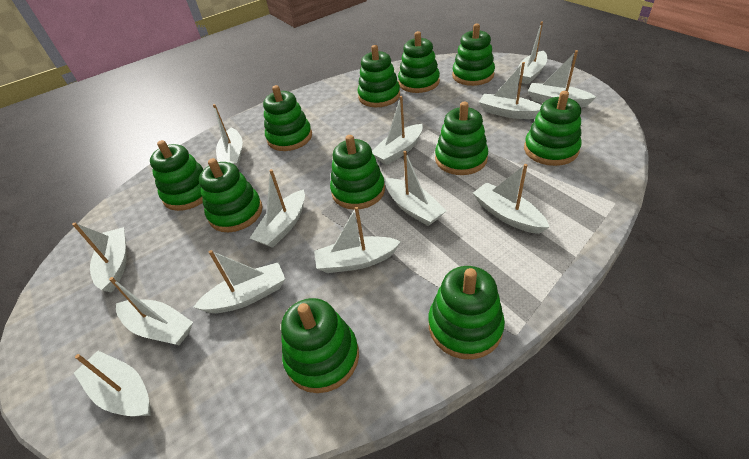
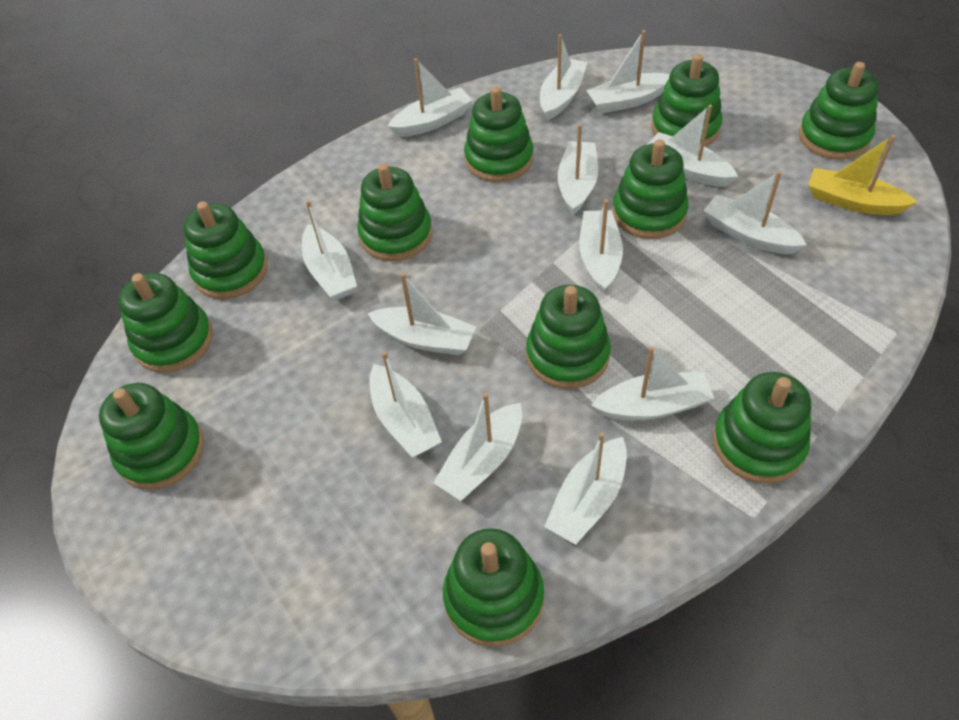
yellow boat: none = 0 -> [808,135,917,215] = 1

